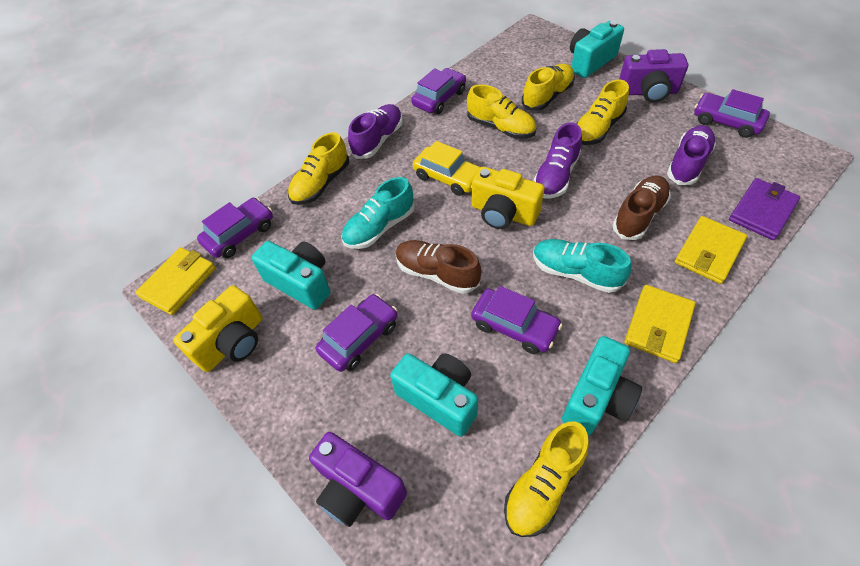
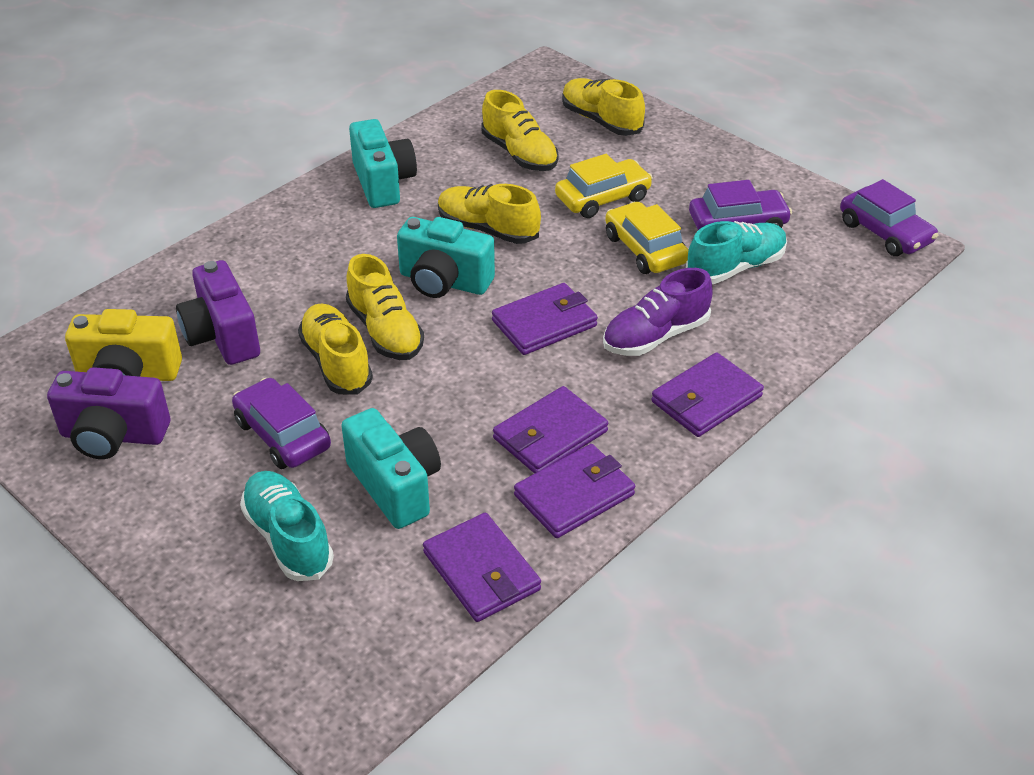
brown shoe: [396,240,482,294] [612,175,671,240] = 2 -> none = 0
purple car: [197,198,273,258] [316,294,398,372] [411,68,466,114] [471,286,562,354] [694,89,770,138] = 5 -> [232,378,331,469] [689,180,792,230] [840,179,938,256] = 3
purple shoe: [348,104,403,159] [534,122,582,199] [667,125,716,185] = 3 -> [603,268,713,356] = 1
purple wallet: [729,178,800,240] = 1 -> [423,513,541,622] [492,283,598,355] [493,386,608,474] [514,444,635,538] [651,352,764,437] = 5
turquoise camera: [251,241,330,310] [390,353,478,437] [562,336,642,435] [570,21,624,78] = 4 -> [341,408,441,529] [349,119,417,208] [397,217,495,298] = 3
yellow camera: [173,285,263,372] [472,167,544,229] = 2 -> [65,309,182,381] = 1
yellow car: [413,141,481,196] = 1 -> [555,154,653,218] [605,202,688,274] = 2
yellow wallet: [135,247,216,315] [624,285,696,363] [675,216,747,284] = 3 -> none = 0

